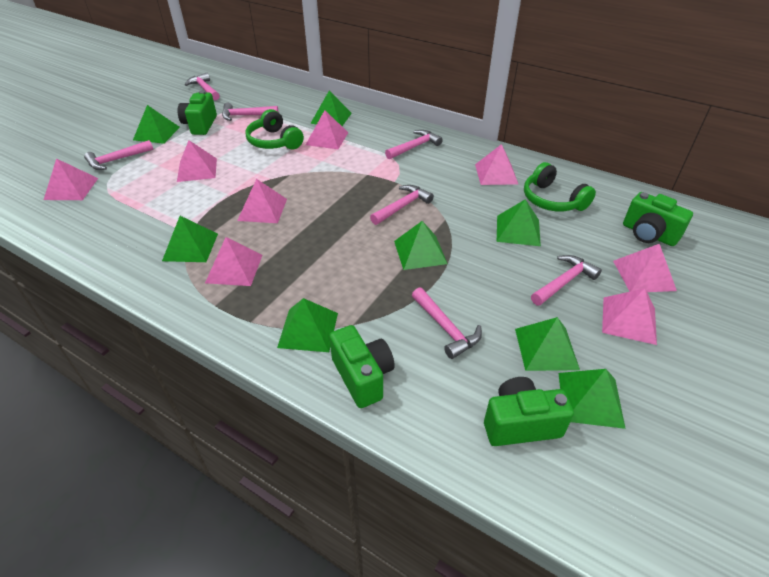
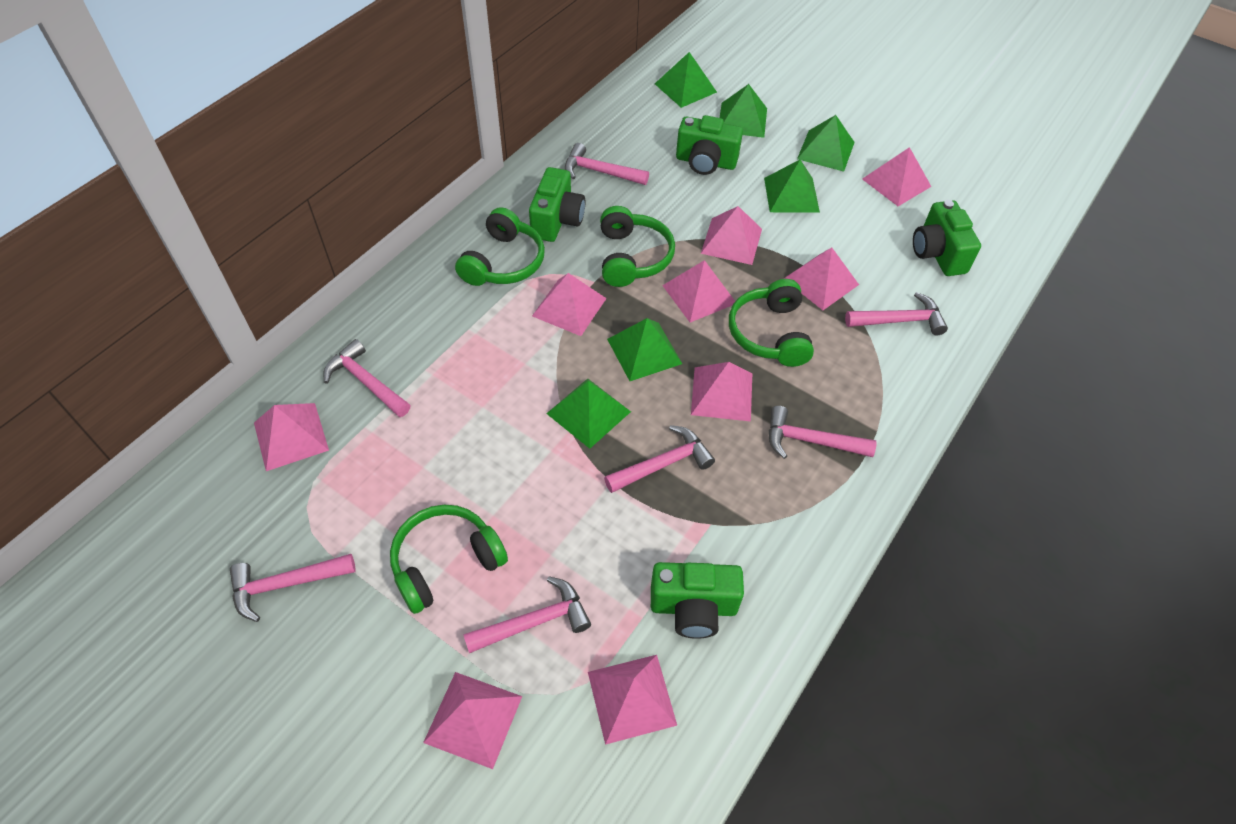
green headphones: [245,109,304,149] [524,162,596,211] = 2 -> [390,505,508,614] [455,207,545,286] [600,206,675,287] [729,279,814,367] = 4
green pyramid: [133,105,180,144] [162,216,218,262] [277,298,338,352] [310,91,352,126] [394,221,447,270] [497,199,541,246] [515,317,580,371] [558,369,626,429] = 8 -> [546,379,631,449] [607,318,682,381] [655,52,717,108] [720,84,767,138] [764,160,820,213] [797,115,855,172] = 6
pink pyramid: [44,158,98,200] [177,140,217,182] [205,237,262,286] [237,179,287,223] [306,110,348,149] [475,144,518,185] [602,288,657,345] [613,244,677,292] = 8 -> [254,403,329,471] [423,672,522,769] [532,273,607,336] [588,655,677,745] [662,260,735,323] [691,362,752,421] [701,206,762,265] [784,248,859,310] [862,147,931,206] = 9

